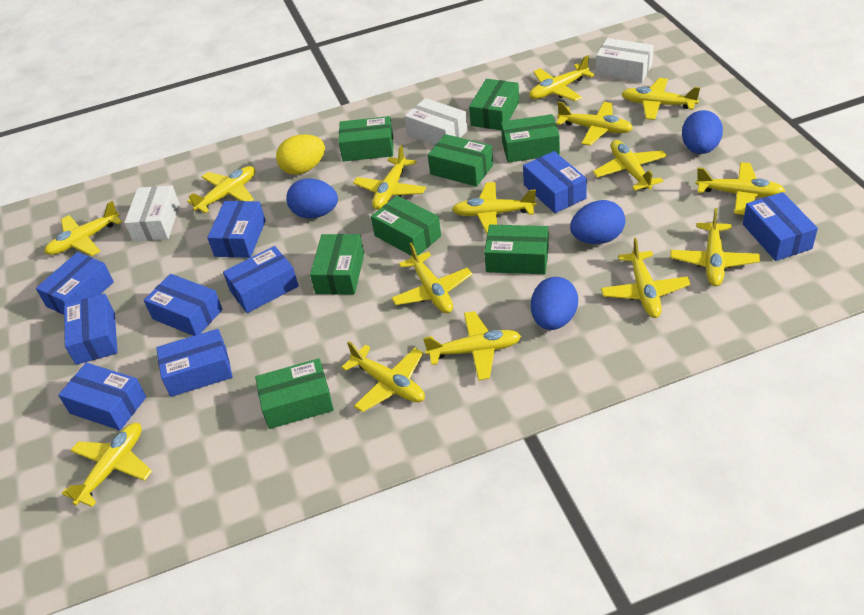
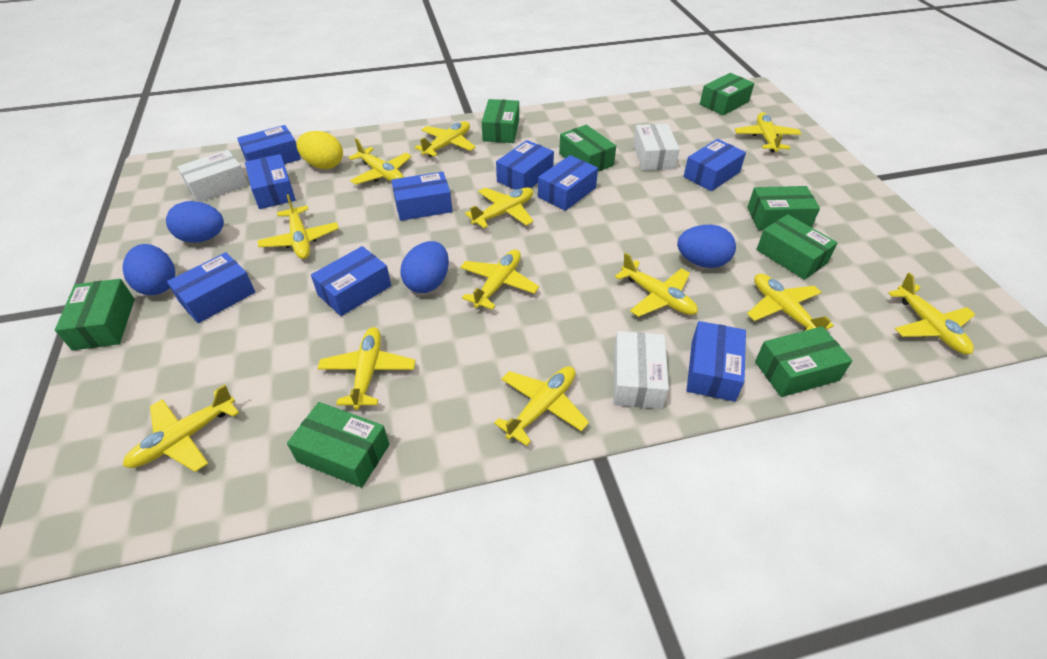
yellow plane: [44,201,122,256] [62,423,152,507] [187,166,255,213] [341,341,425,412] [353,145,426,210] [391,243,472,313] [423,311,521,381] [452,182,536,234] [529,55,595,101] [556,102,633,146] [593,140,667,190] [601,238,691,318] [621,78,700,120] [670,208,760,286] [696,162,785,215] = 15 -> [123,384,239,472] [257,194,339,259] [317,327,415,410] [348,138,412,185] [415,121,476,157] [460,249,539,310] [465,187,534,228] [494,366,589,446] [615,253,698,317] [735,112,801,152] [747,274,834,331] [888,272,976,354] = 12

